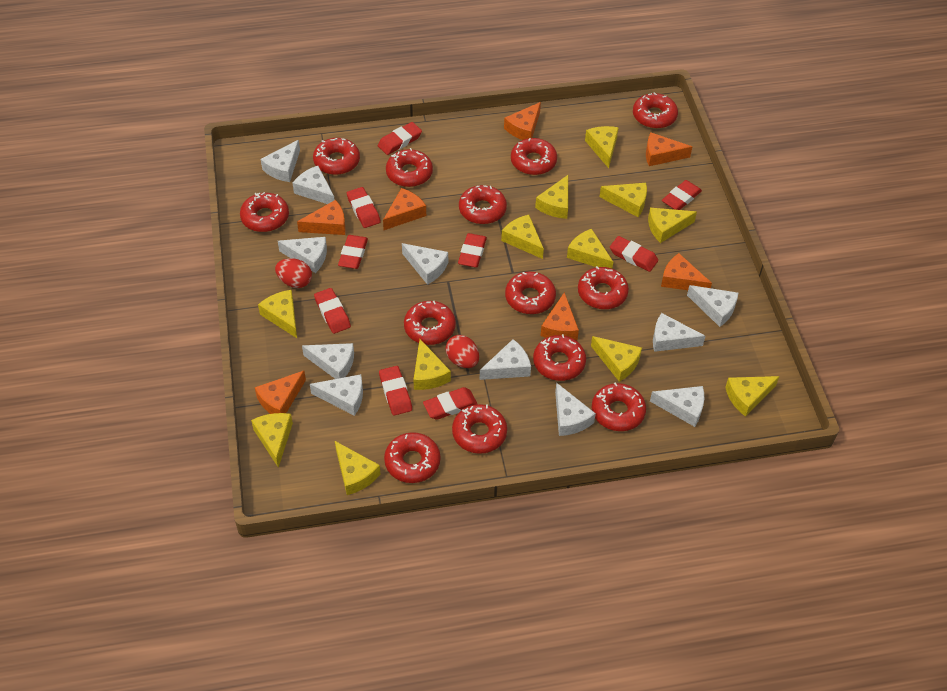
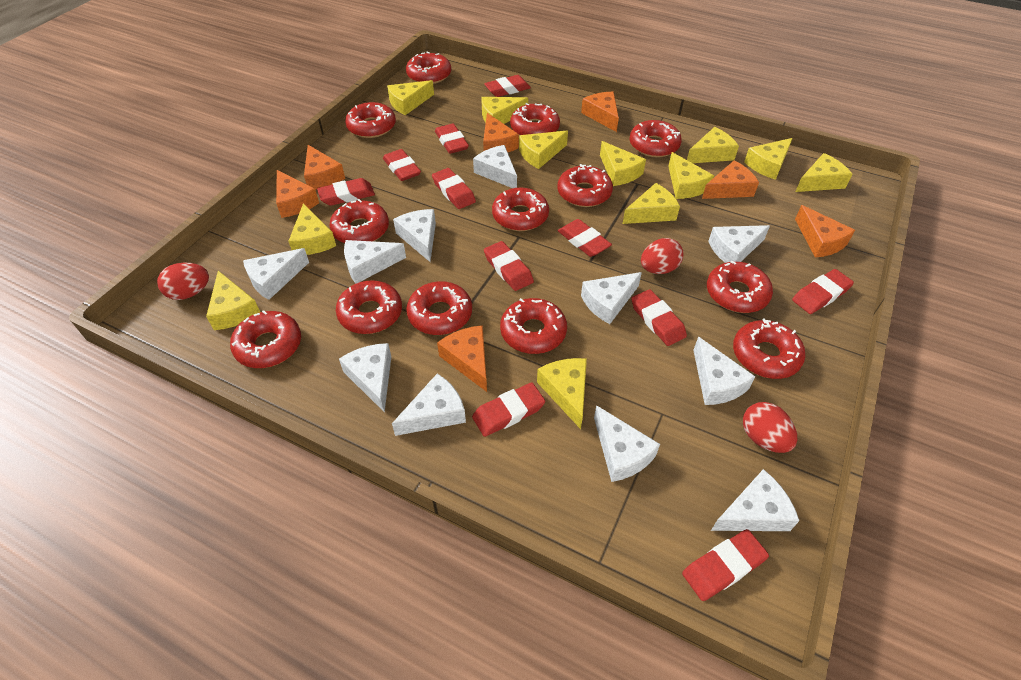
red egg: [275,258,312,288] [445,335,479,368] = 2 -> [157,263,209,300] [641,238,683,274] [743,402,797,453] = 3
red eraser: [314,288,351,334] [338,235,368,269] [347,187,381,228] [378,122,422,155] [379,366,412,416] [423,387,478,420] [458,233,487,268] [610,236,658,272] [662,180,702,210] = 9 -> [317,178,375,206] [383,149,421,181] [432,168,476,209] [435,124,469,154] [472,382,545,437] [484,75,531,97] [484,241,534,291] [558,219,612,257] [631,289,687,346] [682,529,769,601] [792,269,854,314] = 11

